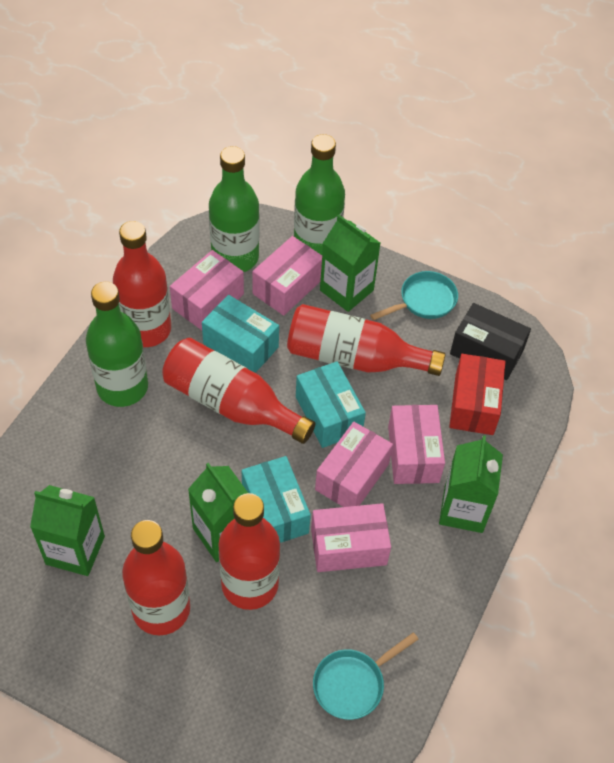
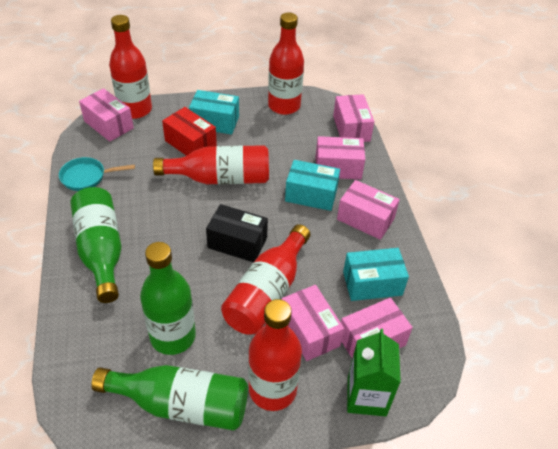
green carton: [30,485,105,576] [188,463,248,562] [320,215,380,312] [439,435,503,533] = 4 -> [347,329,401,416] = 1
pink box: [170,250,244,330] [252,236,322,316] [311,503,391,572] [315,422,393,507] [388,405,445,484] = 5 -> [79,88,134,142] [282,285,344,361] [316,136,365,179] [333,94,374,142] [337,180,400,240] [341,297,413,359] = 6
turquoise pan: [313,632,418,720] [370,271,458,320] = 2 -> [59,157,135,191] = 1

